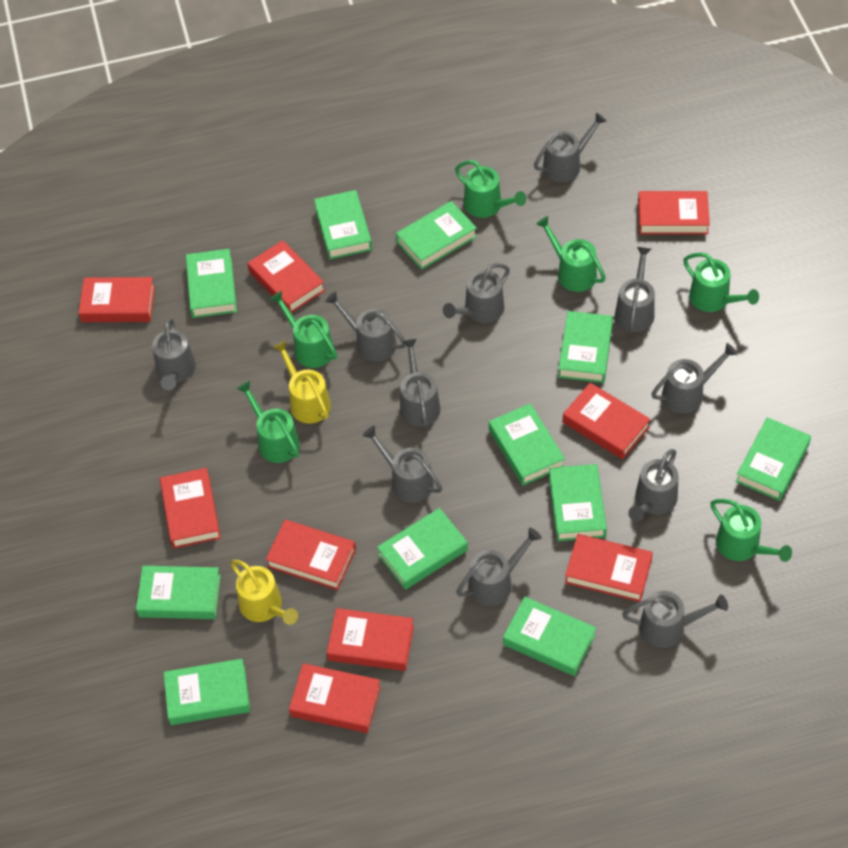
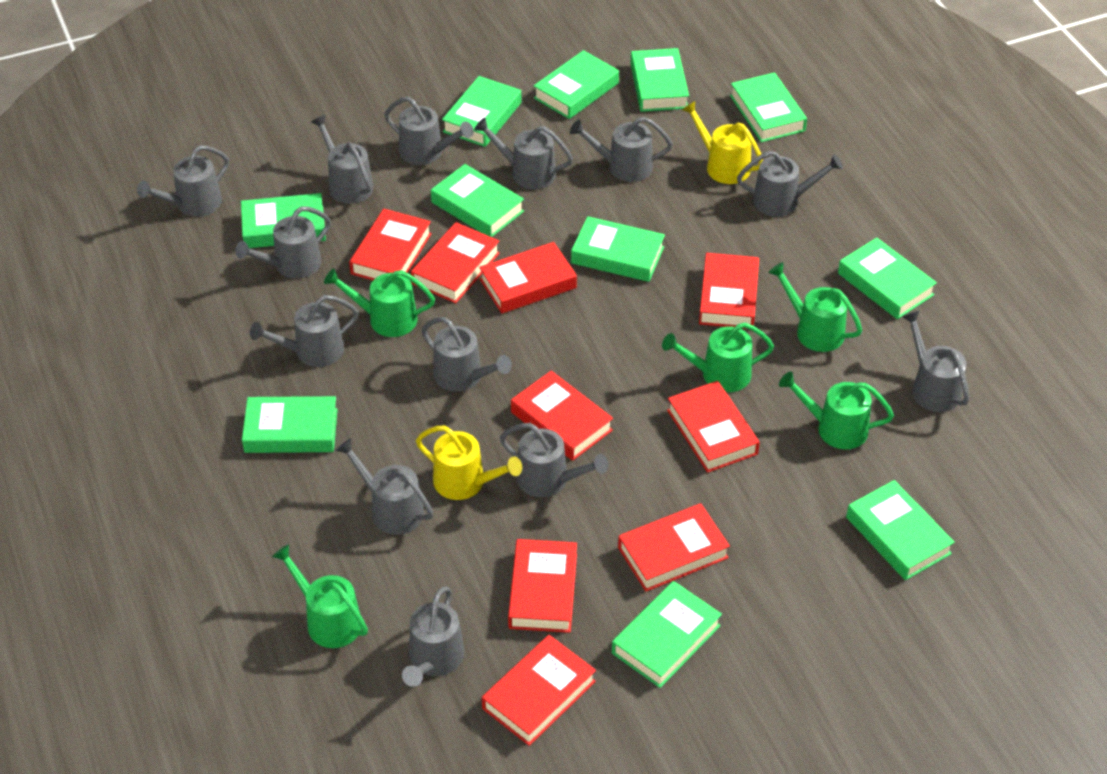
green watering can: [237,381,300,463] [269,291,337,368] [455,160,526,218] [536,216,606,292] [683,253,759,312] [710,499,792,562] = 6 -> [272,544,368,648] [324,268,435,337] [662,322,774,392] [768,262,862,352] [779,372,894,449] = 5
grey watering can: [152,318,196,390] [325,291,406,362] [363,426,442,503] [400,339,441,427] [443,263,510,323] [456,528,542,606] [534,112,607,182] [615,247,655,332] [622,591,728,648] [628,449,678,522] [651,343,737,414] = 11 -> [137,145,229,217] [235,206,331,279] [250,295,359,367] [311,115,373,204] [336,438,433,535] [384,96,473,165] [402,587,464,687] [422,317,512,392] [474,117,573,190] [500,423,608,497] [570,117,673,182] [737,151,843,217] [902,310,969,412] = 13

